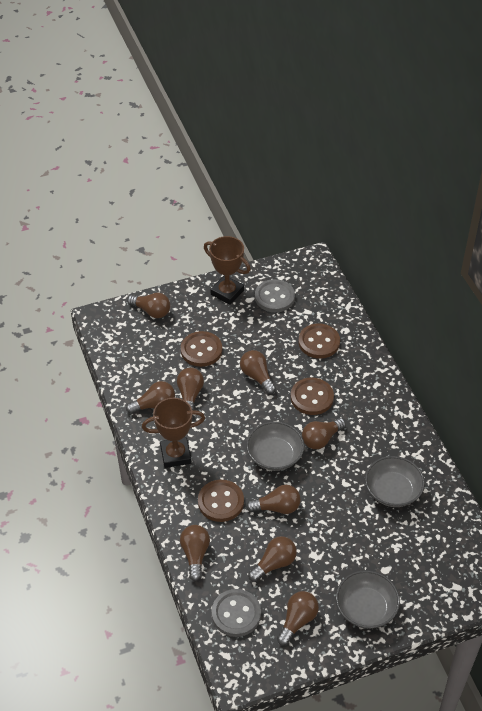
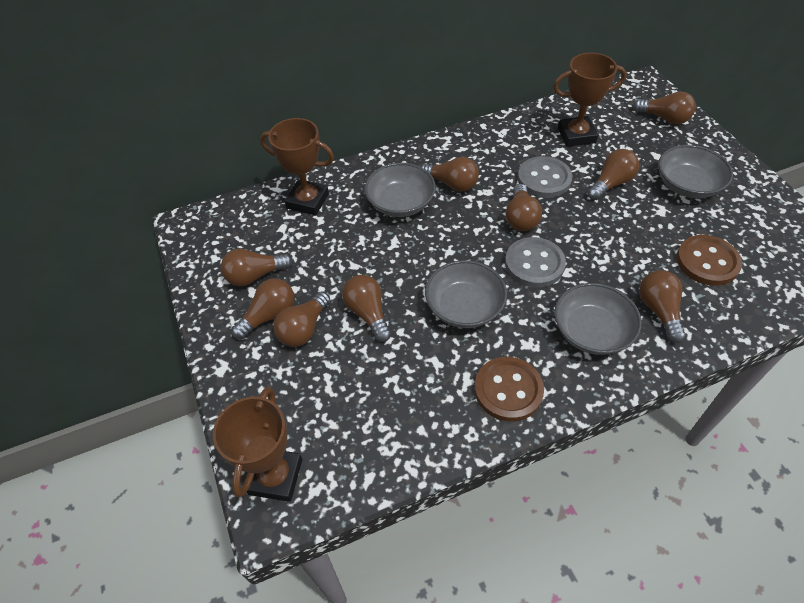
brown button: [181,331,222,367] [198,480,244,522] [291,378,334,415] [299,324,340,359] = 4 -> [474,357,544,421] [676,235,742,286] = 2
brown trophy: [142,398,205,468] [204,236,251,305] = 2 -> [213,387,302,502] [260,118,334,215] [553,53,627,147] = 3
grey bowl: [246,422,304,471] [336,570,400,629] [365,456,425,507] = 3 -> [364,163,436,217] [425,260,507,328] [554,283,642,355] [658,145,733,198] = 4

